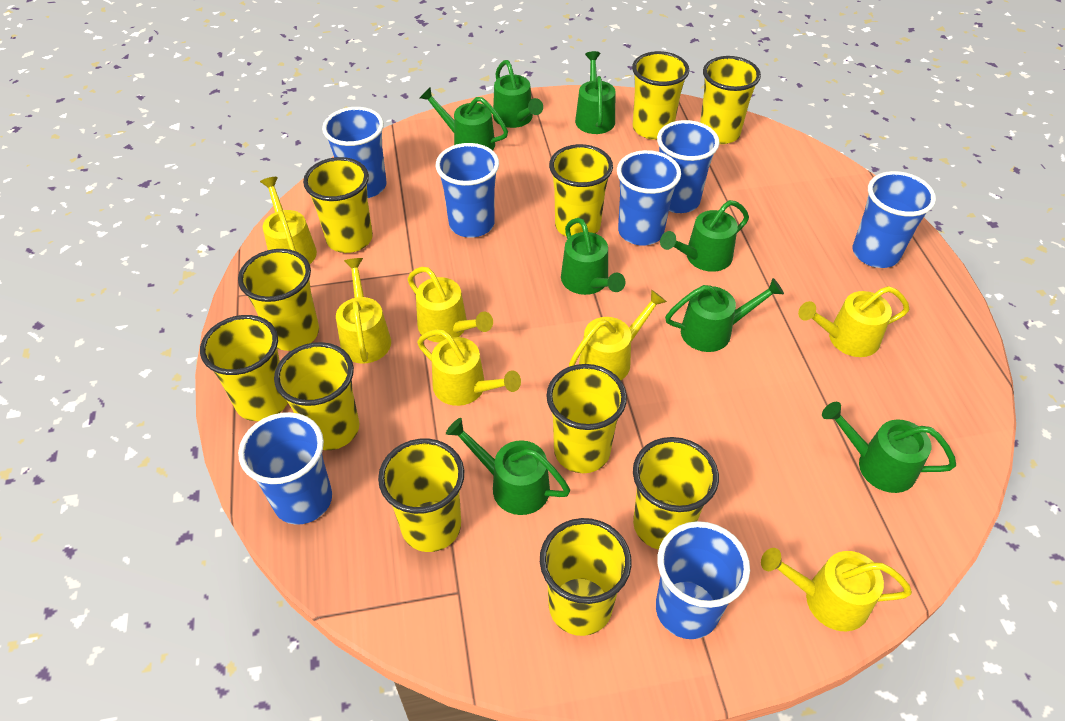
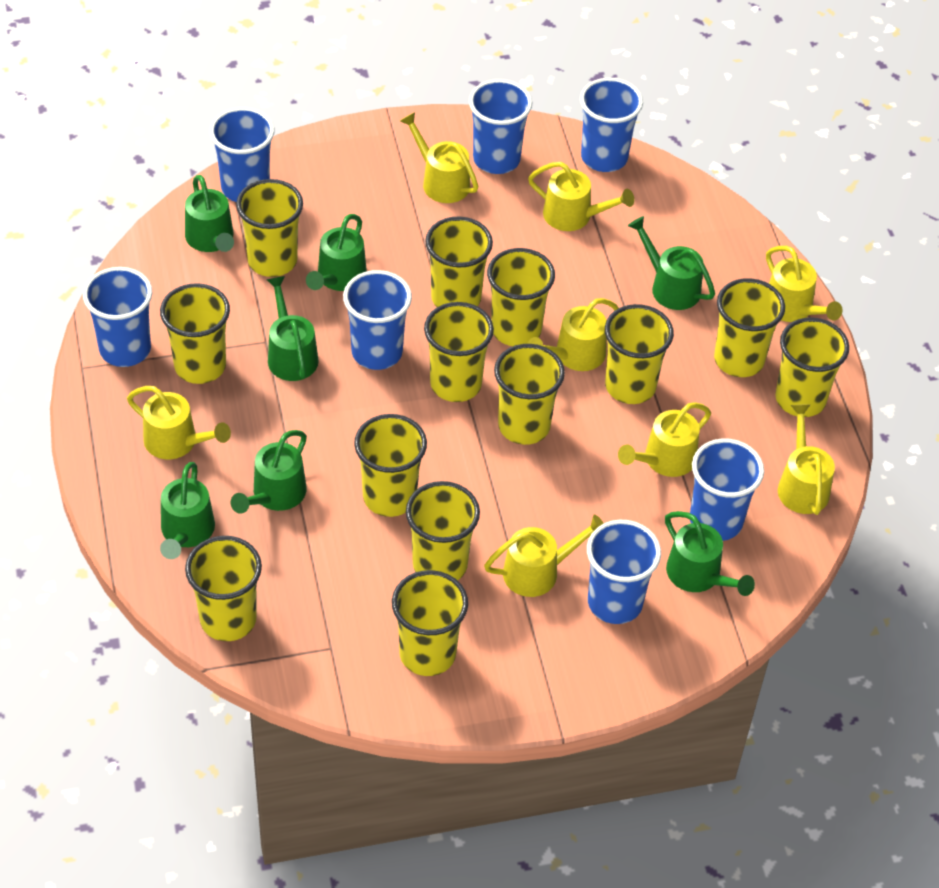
green watering can: [420,87,508,150] [446,418,570,515] [493,60,543,128] [561,218,625,295] [575,51,615,134] [660,200,749,272] [665,278,784,352] [822,402,956,493] = 8 -> [160,462,215,559] [185,175,234,252] [231,430,307,514] [267,276,319,381] [306,214,367,291] [628,216,715,310] [665,511,755,596] = 7
yellow cup: [200,315,288,421] [238,249,319,351] [274,342,359,450] [303,157,373,253] [378,439,464,552] [540,518,632,636] [546,364,627,473] [549,144,613,237] [632,51,689,139] [633,437,719,550] [700,56,761,144] = 11 -> [160,283,230,384] [185,536,262,641] [236,179,303,277] [354,414,427,517] [392,570,468,676] [406,481,480,581] [424,302,494,402] [425,217,493,307] [487,248,555,346] [494,344,565,445] [605,304,674,404] [714,278,785,377] [775,317,849,417] = 13
yellow watering can: [260,177,317,264] [336,258,391,364] [408,267,493,343] [417,329,521,406] [569,290,667,380] [761,548,912,631] [798,286,909,357] = 7 -> [127,386,231,459] [400,112,479,203] [484,515,604,597] [527,298,619,371] [528,162,634,231] [618,402,711,477] [766,246,842,322] [778,404,835,515] = 8

